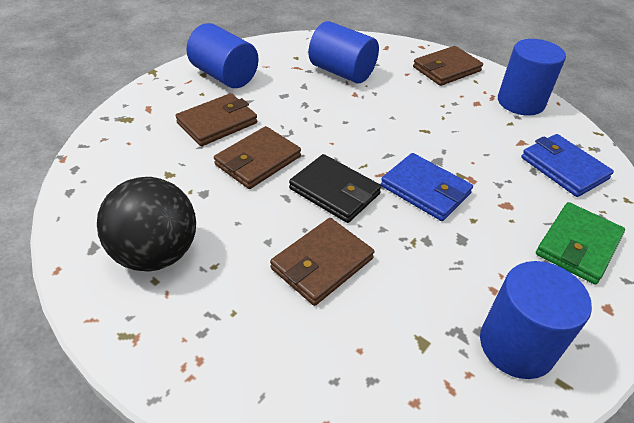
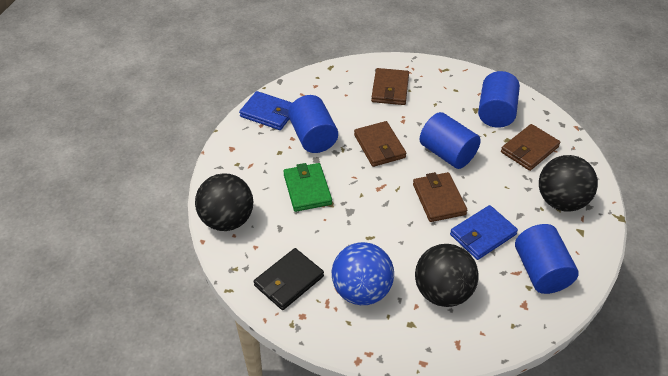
black ball: [97,177,196,272] = 1 -> [195,173,253,231] [415,244,479,307] [539,155,598,211] = 3
blue ball: none = 0 -> [332,242,394,305] = 1

